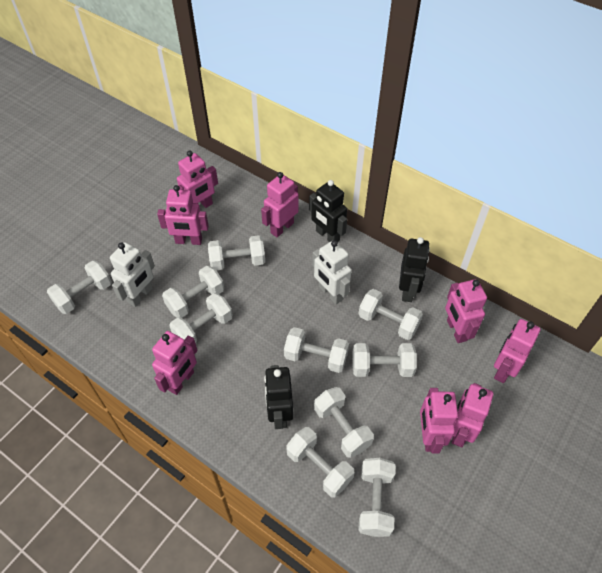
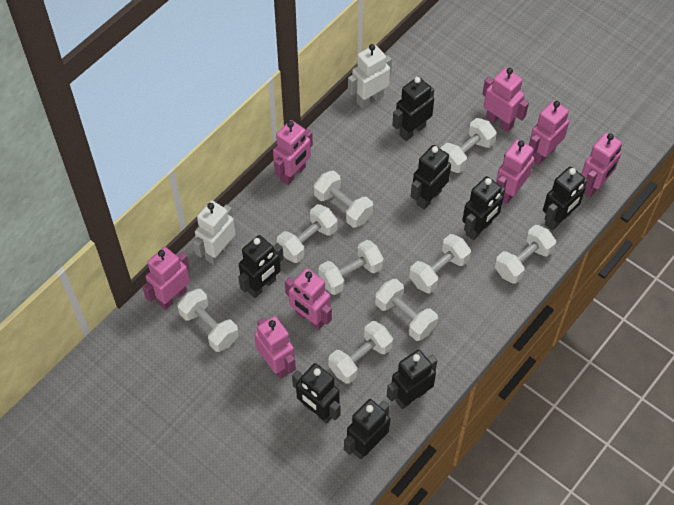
black robot: [264,365,293,429] [309,180,347,242] [399,237,430,302] = 3 -> [238,235,284,298] [292,363,341,424] [344,399,390,460] [387,350,437,409] [392,77,434,141] [411,145,451,210] [462,176,505,240] [543,167,587,230] = 8
white dumbbell: [47,260,112,314] [162,266,224,318] [169,293,233,343] [208,235,265,270] [284,327,349,373] [286,427,355,497] [314,387,374,458] [352,343,417,377] [358,458,395,537] [359,289,423,340] = 10 -> [178,289,239,352] [277,204,337,263] [314,170,373,228] [318,240,384,295] [328,321,393,384] [375,279,438,341] [409,234,471,293] [440,118,497,173] [495,225,556,284] = 9

